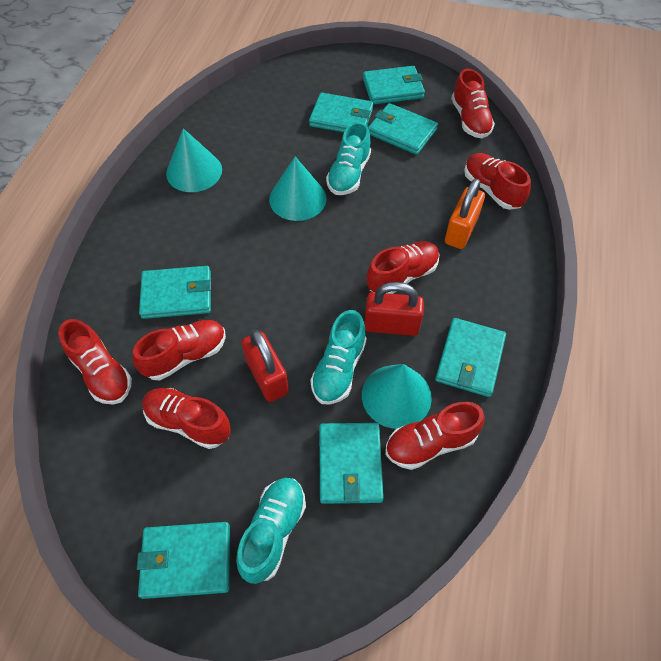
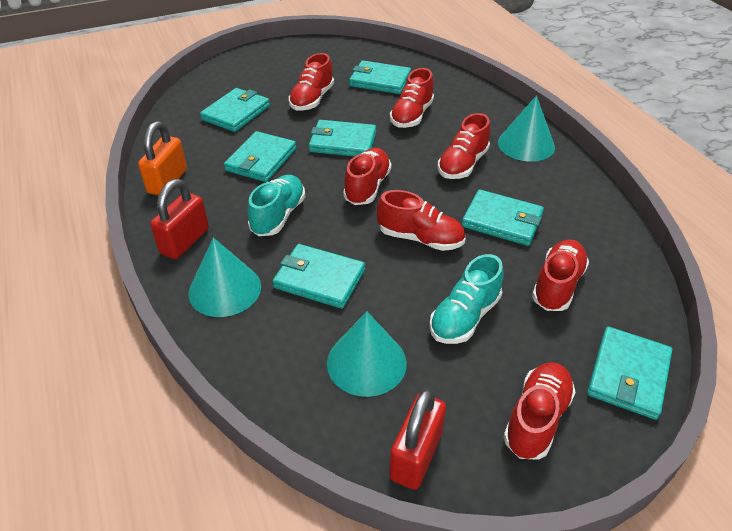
turquoise shoe: [236,478,306,584] [310,310,367,405] [326,122,371,195] = 3 -> [247,175,305,236] [429,254,504,344] = 2

